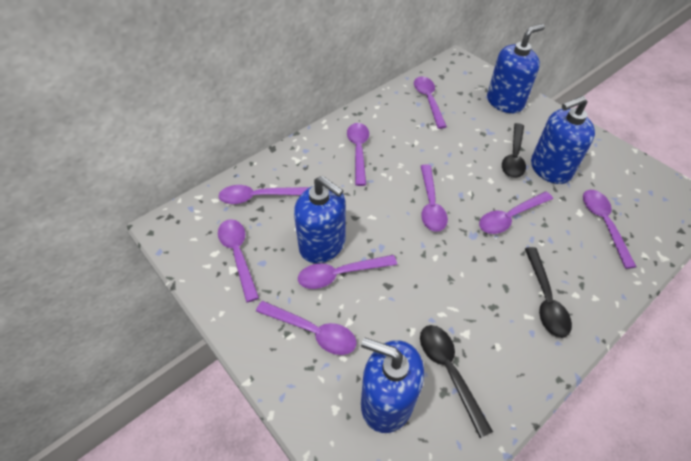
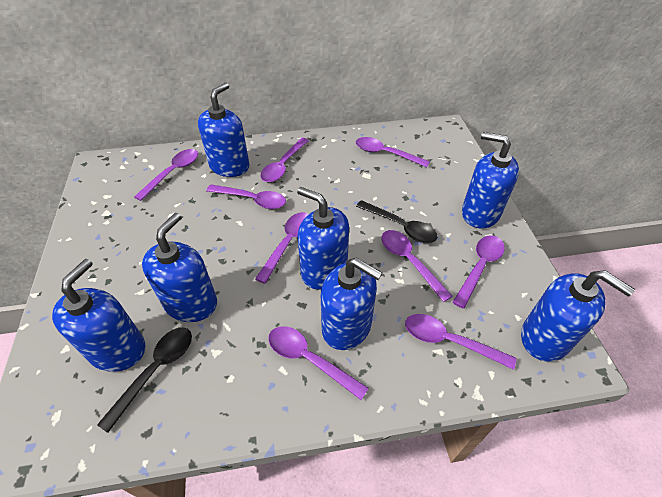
black spoon: [420,325,493,438] [502,123,526,178] [525,247,572,338] = 3 -> [97,328,192,433] [356,200,438,243] = 2
blue soap dispenser: [294,176,345,263] [361,338,424,433] [487,24,545,113] [531,96,595,184] = 4 -> [52,259,145,372] [142,213,217,322] [198,83,250,177] [297,187,349,290] [321,258,383,350] [462,132,519,229] [521,271,635,362] = 7

